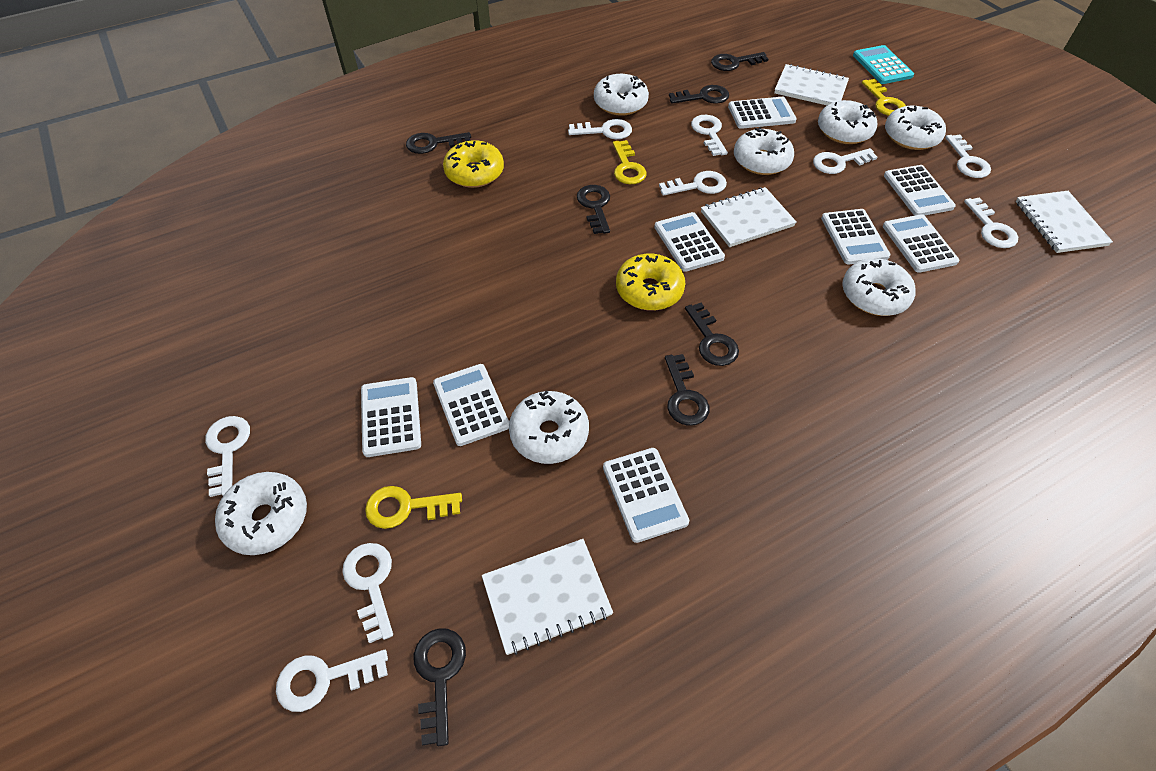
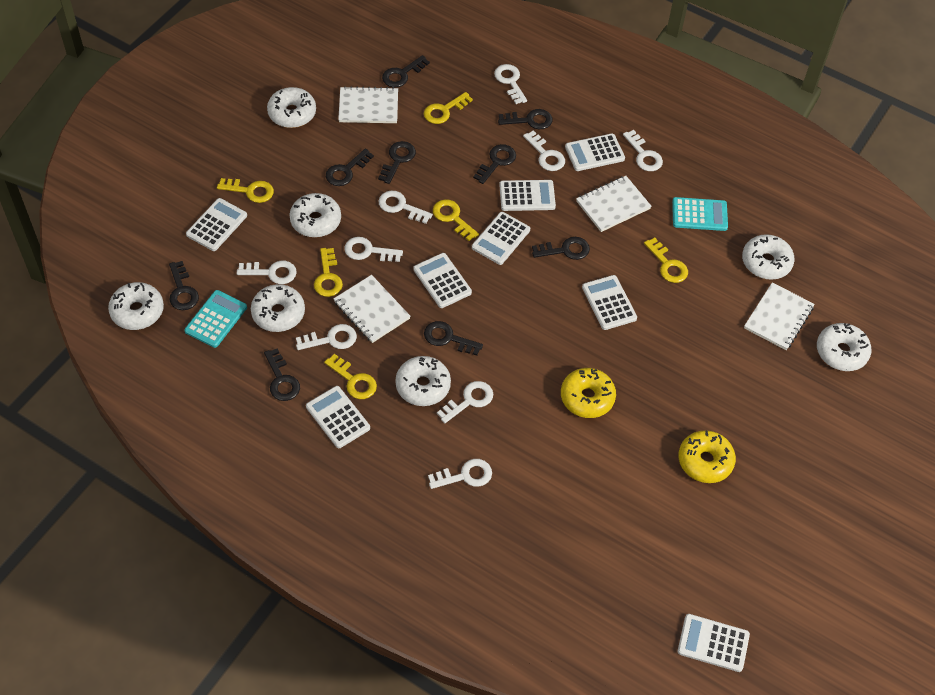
black key: [406,132,471,154] [414,628,466,746] [577,185,610,234] [665,354,710,426] [669,85,729,104] [685,303,739,366] [711,52,768,71] = 7 -> [169,261,199,310] [264,348,300,401] [326,148,374,186] [378,141,416,184] [382,55,430,87] [424,321,483,356] [473,144,516,184] [498,109,553,129] [532,237,590,260] = 9
turquoise calculator: [853,45,914,84] = 1 -> [184,290,247,348] [672,197,728,231] = 2
yellow key: [365,486,462,529] [613,140,647,184] [862,79,906,116] = 3 -> [217,178,274,203] [314,248,343,297] [324,354,377,399] [424,92,473,124] [433,199,479,241] [644,237,688,283] = 6

